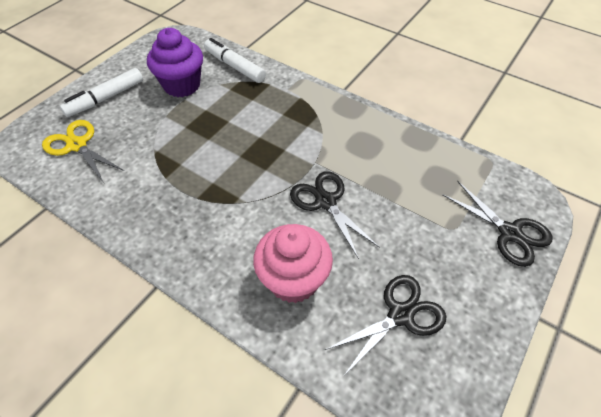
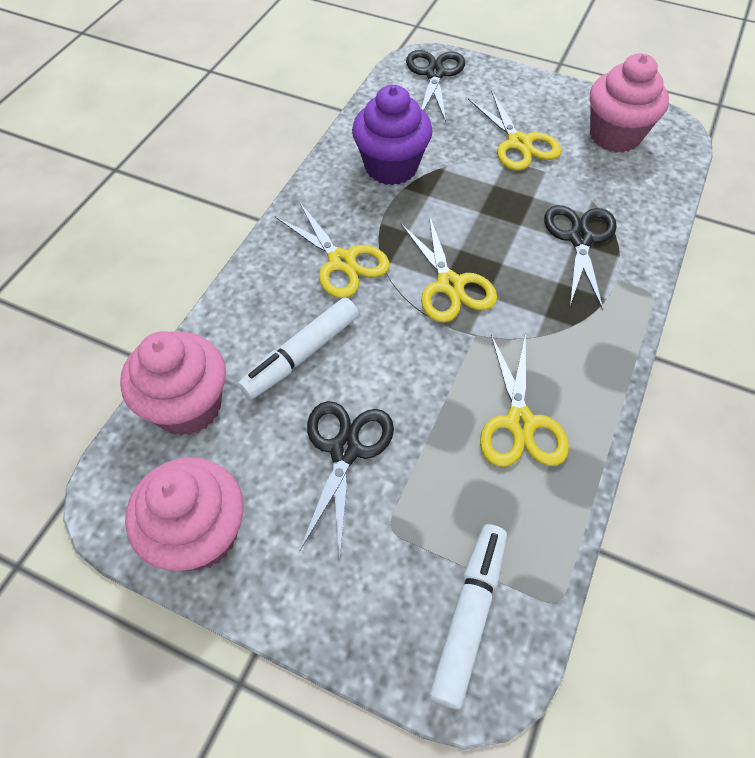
pink cupcake: [253,224,333,303] = 1 -> [120,331,226,436] [125,457,244,571] [590,53,669,153] = 3
yellow scissors: [42,120,124,183] = 1 -> [275,201,390,298] [401,215,497,323] [468,90,561,171] [480,333,569,467] = 4

